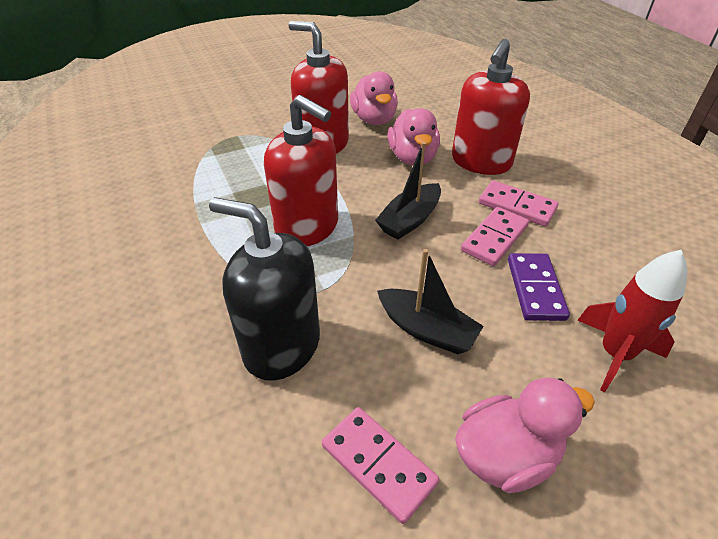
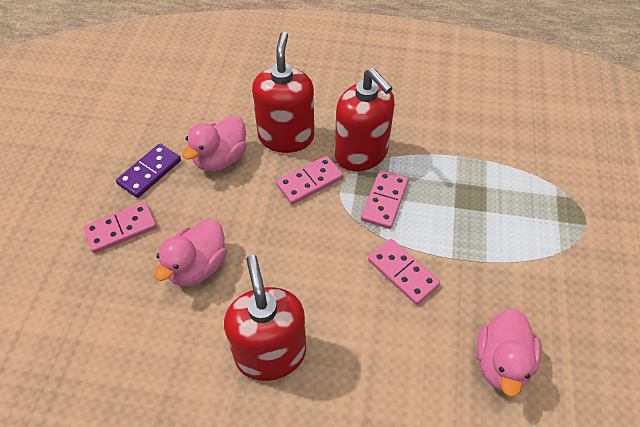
black boat: [375,142,441,240] [377,249,484,354] = 2 -> none = 0
black soap dispenser: [209,197,320,381] = 1 -> none = 0
pink domino: [322,407,440,524] [461,207,529,266] [479,181,558,226] = 3 -> [83,202,157,253] [276,156,343,205] [361,170,409,229] [368,239,440,305] = 4
red rocket: [577,250,687,392] = 1 -> none = 0

